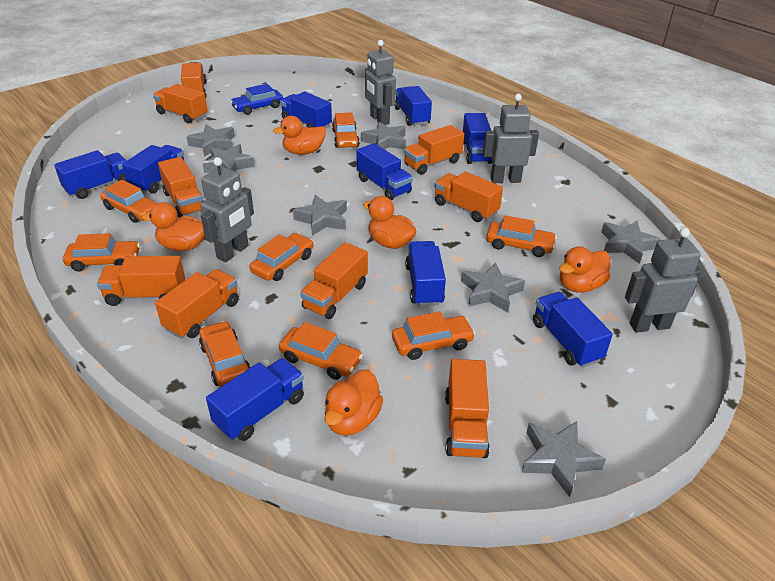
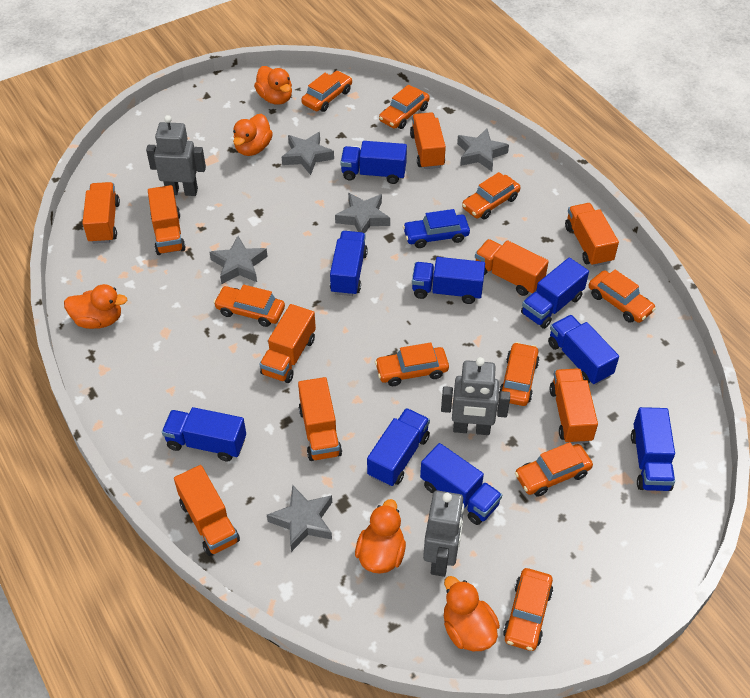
grey robot: [200,157,254,262] [365,40,396,125] [483,94,539,183] [625,228,702,333] = 4 -> [146,115,206,196] [423,490,464,577] [441,357,510,435] = 3
grey star: [187,124,235,157] [203,144,255,173] [293,195,347,236] [361,122,406,149] [461,262,525,313] [521,421,606,497] [601,221,662,264] = 7 -> [210,236,268,284] [267,485,332,552] [282,132,334,175] [335,193,390,233] [457,129,509,171] = 5
orange car: [63,233,140,271] [100,180,157,223] [199,321,251,387] [249,233,313,281] [279,322,363,380] [332,112,360,148] [392,311,475,360] [486,215,557,257] = 8 -> [214,285,285,327] [301,71,352,112] [375,343,449,386] [379,85,430,129] [462,172,520,219] [499,342,539,406] [503,568,553,651] [515,442,593,497] [589,269,656,323] = 9

